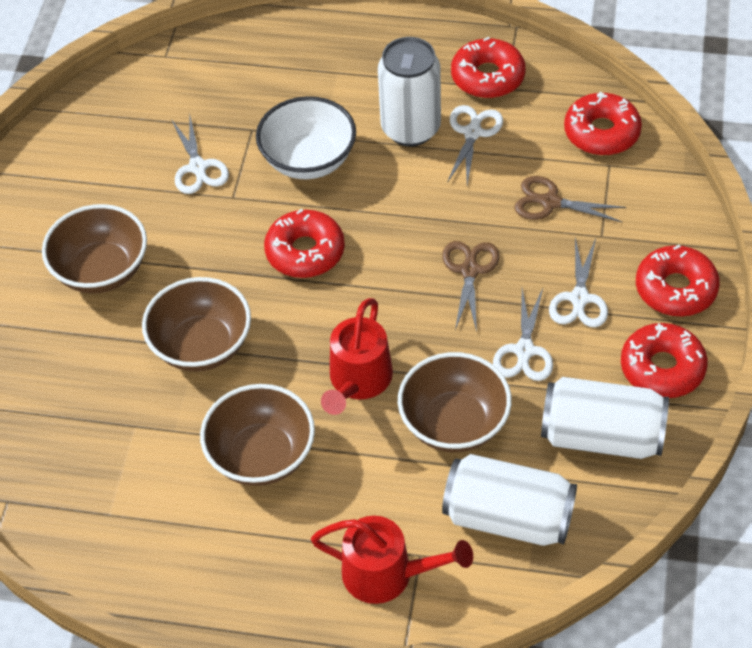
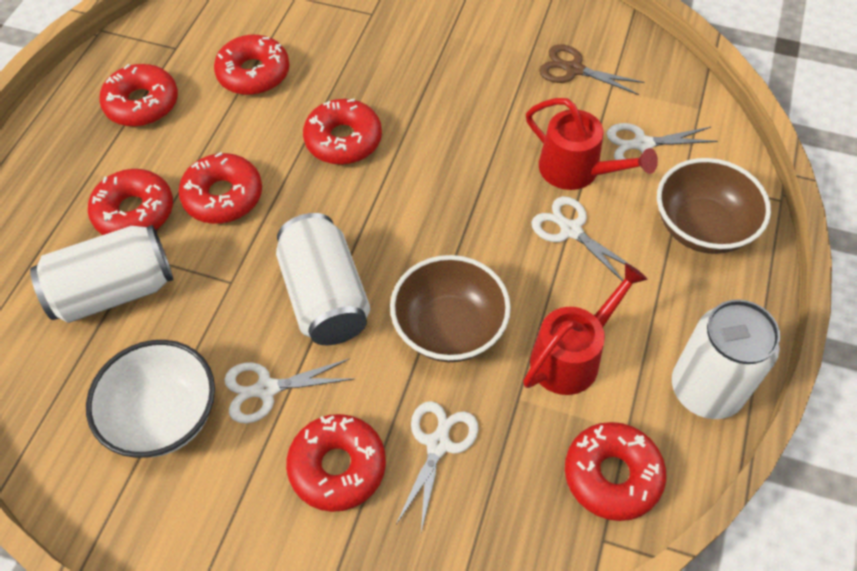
brown bowl: [42,204,147,293] [142,277,251,372] [200,384,315,486] [398,352,512,452] = 4 -> [390,255,511,362] [657,158,771,254] = 2
brown scissors: [442,241,500,332] [514,176,626,222] = 2 -> [539,44,644,95] = 1
red donut: [264,209,345,278] [451,36,525,98] [564,92,642,155] [621,323,708,398] [636,245,720,316] = 5 -> [88,169,173,235] [99,64,178,127] [179,152,262,224] [214,35,289,95] [286,414,386,512] [303,99,382,165] [565,422,666,521] = 7

